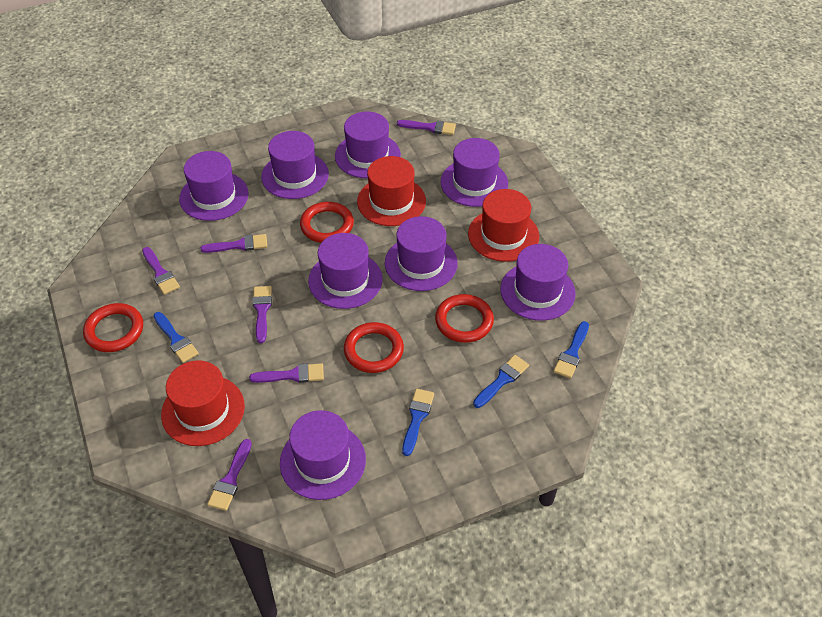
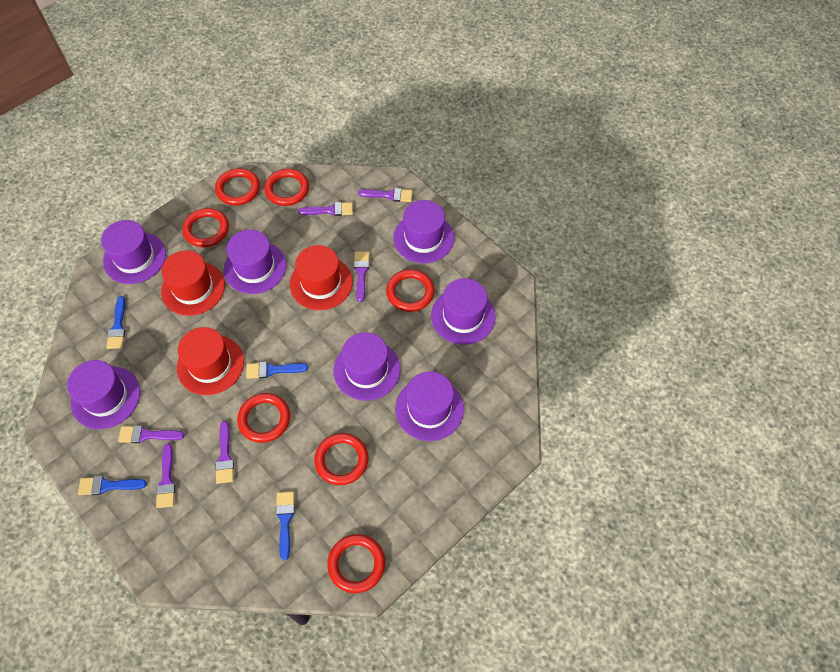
purple hat: [179,151,248,221] [261,131,329,199] [280,410,366,500] [308,233,383,309] [335,111,401,178] [385,216,458,291] [441,138,508,207] [500,244,576,321] = 8 -> [67,360,140,429] [101,220,166,284] [224,230,286,294] [334,332,401,401] [393,200,454,263] [395,372,464,441] [431,278,496,345] = 7
red ring: [83,303,143,352] [300,202,354,243] [344,322,404,373] [435,294,494,343] = 4 -> [182,208,229,247] [215,168,260,206] [237,393,290,443] [264,169,309,206] [314,433,369,485] [327,534,385,593] [386,269,435,312] = 7

